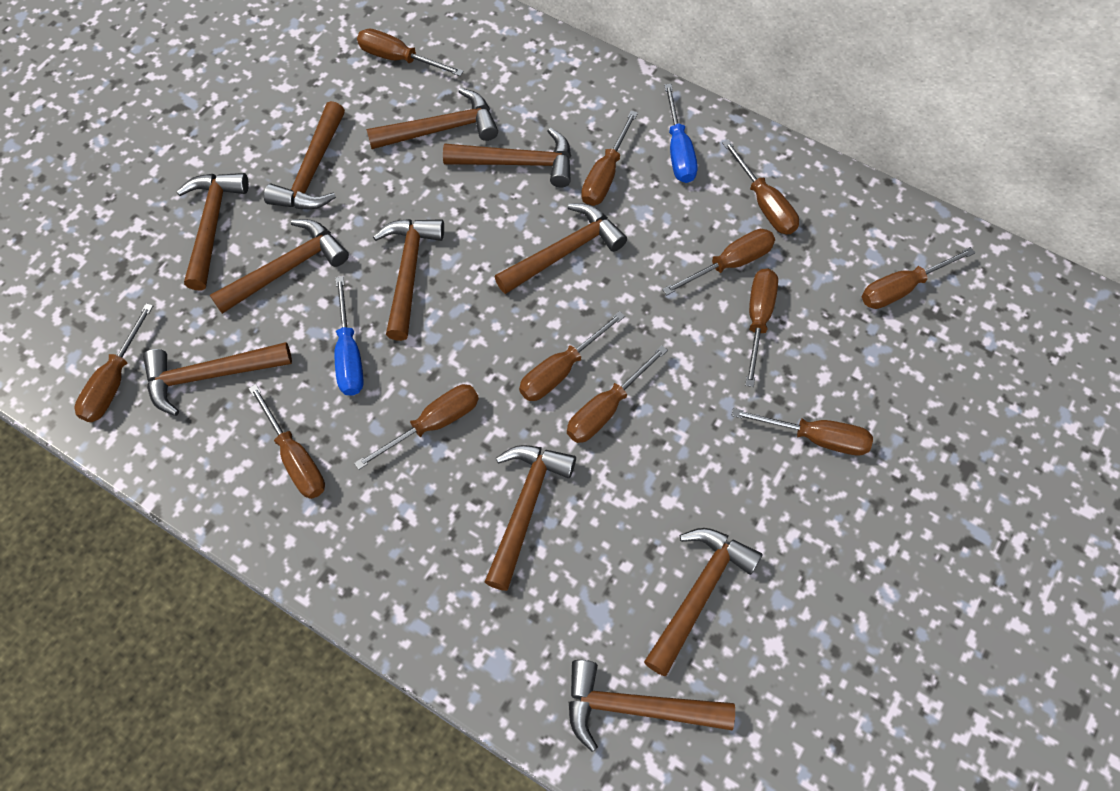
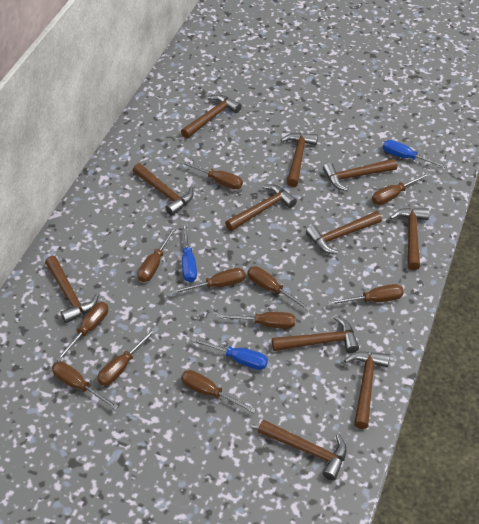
blue screwdriver: [335,276,364,396] [664,84,698,183] = 2 -> [182,223,197,282] [191,337,268,370] [383,140,448,168] = 3
brown screwdriver: [75,303,153,422] [248,384,325,499] [354,384,479,470] [357,28,464,76] [519,311,625,401] [567,345,668,443] [581,110,638,206] [662,229,775,295] [722,139,799,235] [731,408,873,456] [745,269,778,387] [862,247,975,309] = 12 -> [52,362,118,410] [56,302,108,362] [97,328,157,386] [138,227,177,282] [171,268,246,294] [180,161,243,189] [181,370,256,413] [217,312,295,329] [247,266,311,311] [328,284,404,305] [372,172,430,205] = 11

